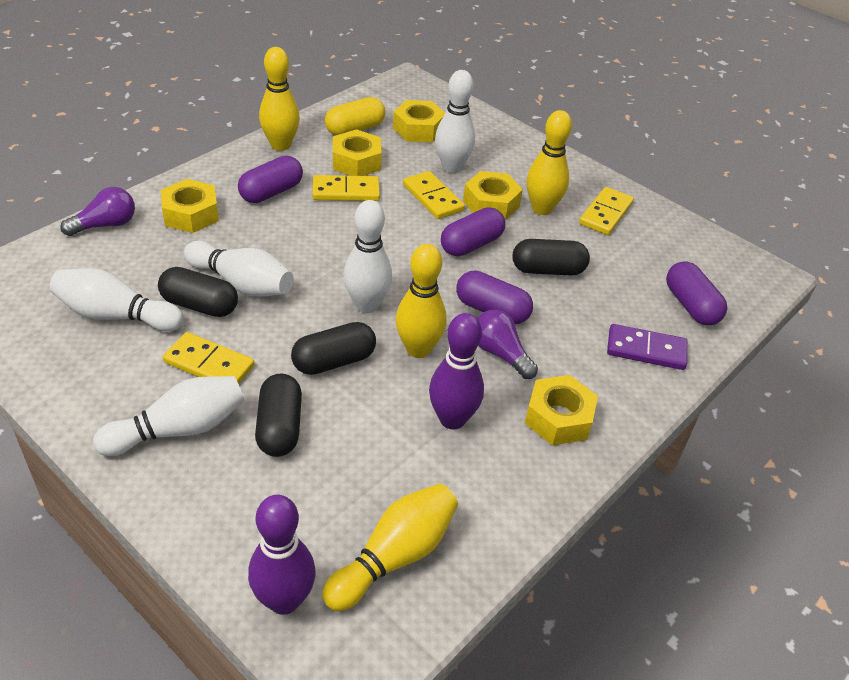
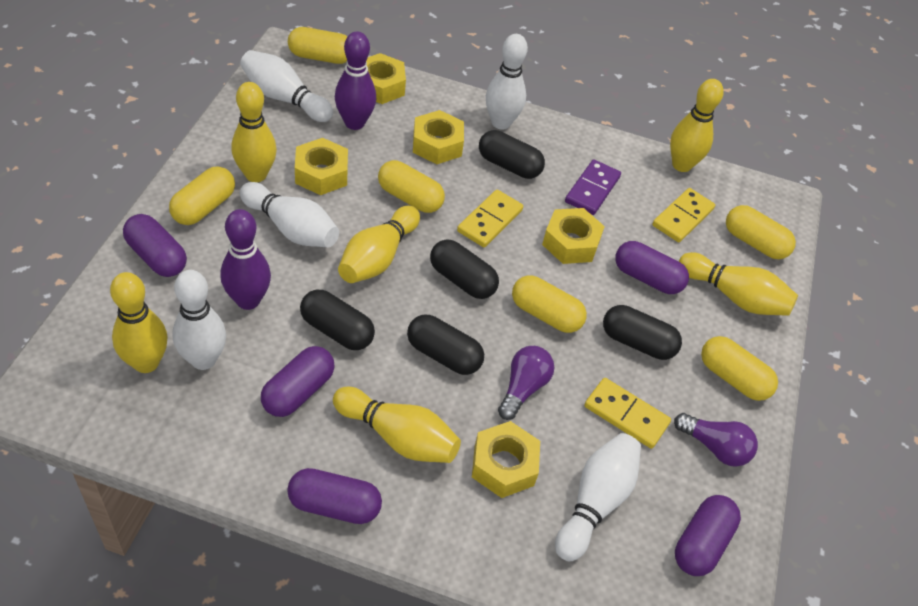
black capsule: [158,267,238,317] [255,374,302,457] [291,322,376,375] [513,239,590,275] = 4 -> [300,290,375,350] [407,315,484,375] [430,239,499,299] [479,130,545,179] [603,305,682,360] = 5
purple capsule: [238,156,303,203] [441,207,505,256] [456,270,533,324] [666,261,727,325] = 4 -> [123,214,187,277] [261,346,335,417] [287,468,382,524] [615,241,689,294] [675,495,741,576] = 5
yellow bowling pin: [259,47,300,151] [322,484,458,611] [396,244,447,358] [527,110,572,215] = 4 -> [110,272,168,373] [231,82,277,182] [333,387,461,463] [338,206,420,283] [670,79,724,172] [679,252,798,316] = 6
yellow capsule: [325,97,385,135] = 1 -> [169,166,235,225] [288,27,347,64] [378,160,445,213] [512,275,587,333] [701,336,778,401] [726,205,796,259] = 6
yellow domino: [163,332,255,384] [312,175,380,201] [403,171,465,219] [579,187,634,235] = 4 -> [457,190,523,247] [584,378,671,449] [652,188,715,242] = 3

